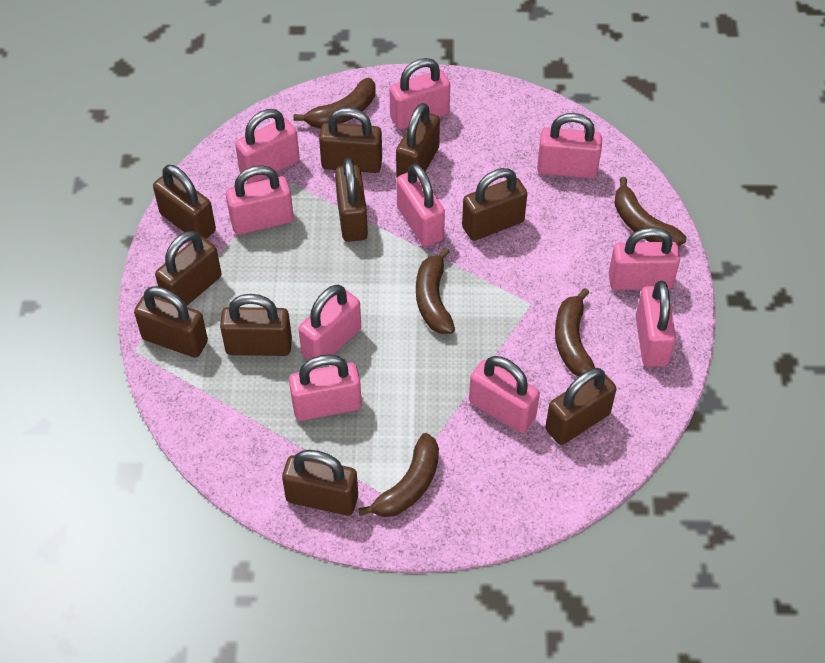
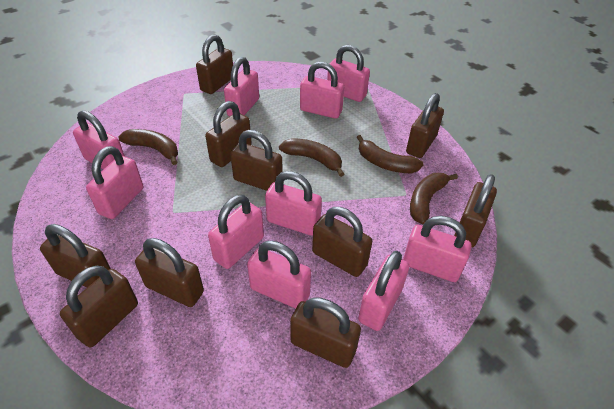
brown banana: [293,78,375,128] [358,433,439,517] [416,247,455,334] [555,288,595,376] [614,177,687,247] = 5 -> [118,129,178,165] [279,139,344,177] [357,135,424,174] [410,173,458,224] = 4

